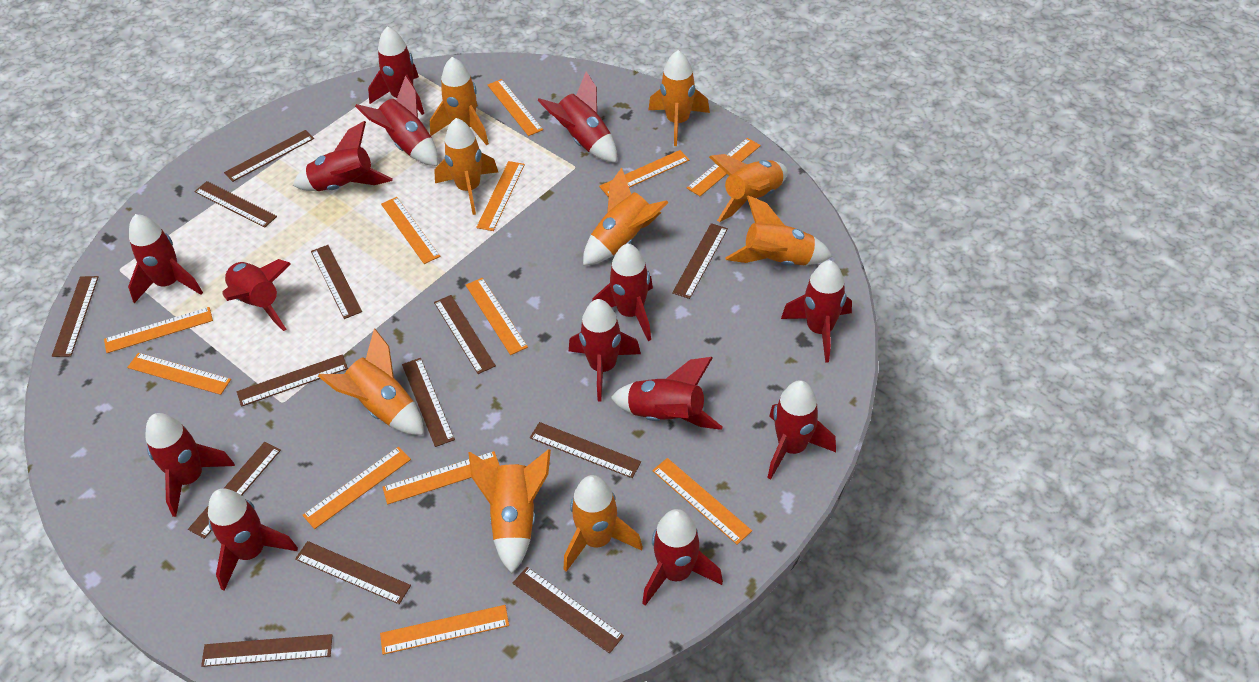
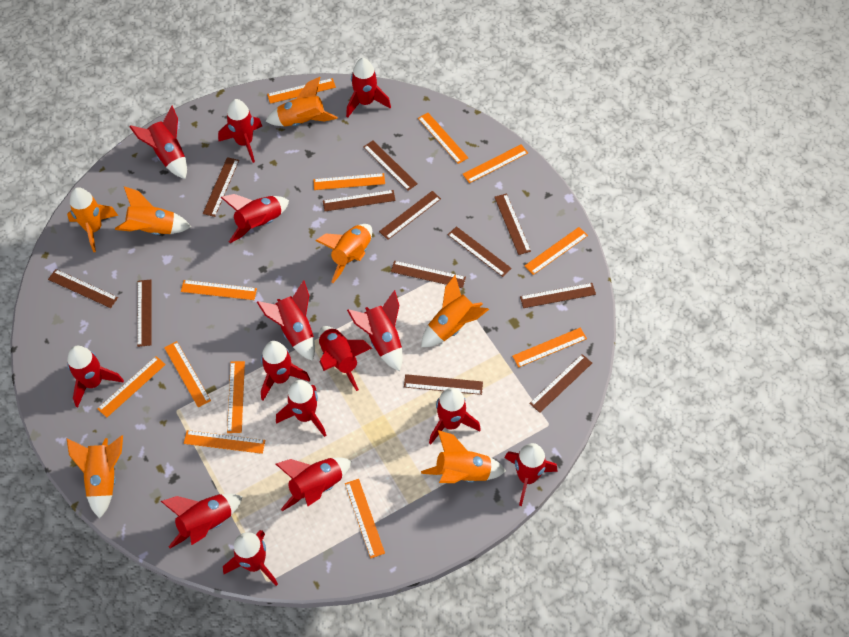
brown ruler: [52,276,99,357] [188,442,281,539] [194,181,277,228] [201,634,332,667] [224,130,314,182] [237,354,348,407] [295,541,411,604] [311,245,362,319] [402,358,455,447] [434,295,496,374] [513,567,624,654] [530,422,641,478] [672,223,728,299] = 13 -> [48,269,118,308] [137,280,152,347] [203,157,239,217] [323,190,396,211] [363,140,418,191] [379,191,441,240] [391,261,466,288] [404,374,483,395] [448,226,512,277] [494,194,531,255] [520,283,596,308] [529,354,592,413] = 12
orange rocket: [318,329,424,435] [430,57,489,145] [434,118,498,215] [468,449,551,573] [564,475,643,572] [583,167,669,266] [648,50,710,146] [709,154,788,222] [726,195,833,266] = 9 -> [67,187,118,252] [67,436,123,518] [115,186,191,235] [266,77,338,126] [315,224,372,283] [421,275,489,347] [421,430,506,483] = 7
red rocket: [128,214,203,303] [145,413,235,517] [208,489,298,591] [222,259,291,331] [293,121,393,191] [355,76,438,166] [368,26,424,115] [537,71,617,163] [569,299,641,401] [592,243,653,341] [611,357,723,430] [642,509,723,606] [767,380,836,480] [781,260,852,363] = 14 -> [67,346,124,407] [129,105,187,179] [161,493,243,548] [218,99,262,163] [221,194,289,243] [223,530,278,586] [257,280,315,361] [261,341,310,401] [276,380,326,437] [276,458,351,511] [319,326,372,391] [346,58,391,118] [347,290,403,372] [429,388,481,444] [504,443,558,506] = 15

